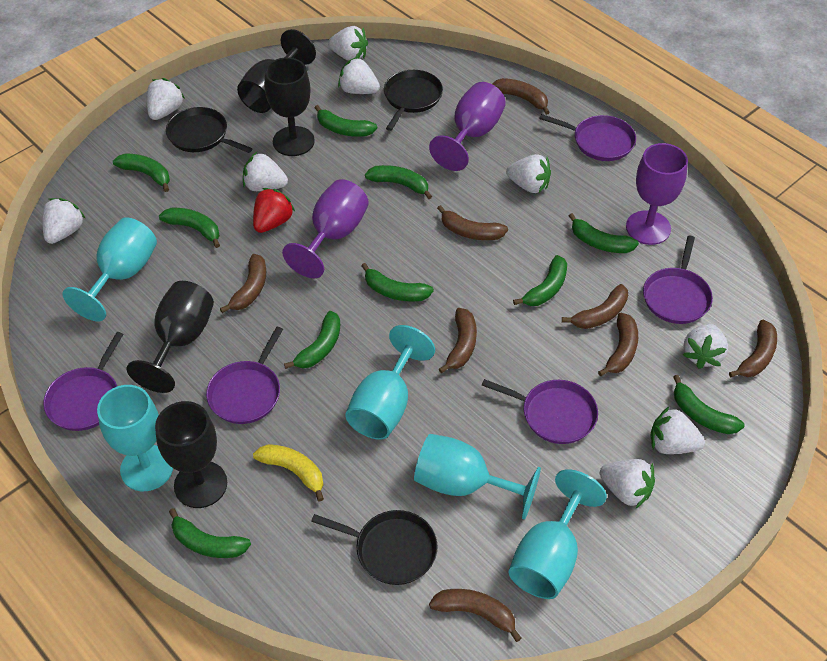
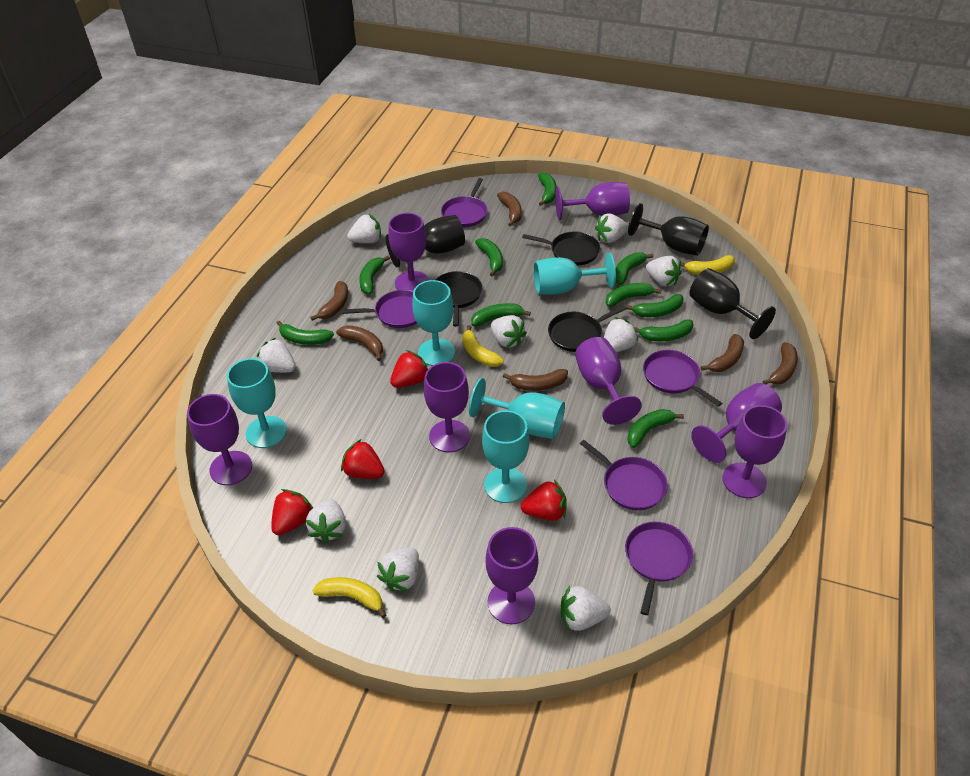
black goblet: [127,281,214,393] [155,401,227,508] [237,29,316,113] [264,57,315,156] = 4 -> [386,215,465,267] [628,203,709,256] [689,268,776,339] = 3
brown banana: [220,254,266,313] [429,589,522,642] [437,205,508,240] [439,308,477,373] [492,78,550,115] [562,284,628,329] [598,313,638,376] [729,320,777,377] = 8 -> [310,281,348,321] [336,325,383,361] [497,192,522,226] [503,369,568,391] [701,334,744,372] [763,342,798,385] = 6
purple goblet: [282,179,369,278] [429,82,506,171] [626,143,688,245] = 3 -> [187,394,252,485] [388,213,429,291] [424,362,470,452] [486,527,538,624] [555,182,630,220] [575,337,642,425] [691,383,782,463] [723,405,787,498] = 8
red strawberry: [253,188,295,233] = 1 -> [271,489,313,535] [341,439,385,479] [390,350,428,388] [521,480,567,521] = 4
yellow banana: [253,444,324,502] = 1 -> [312,577,387,618] [462,325,504,367] [681,255,735,274] = 3

